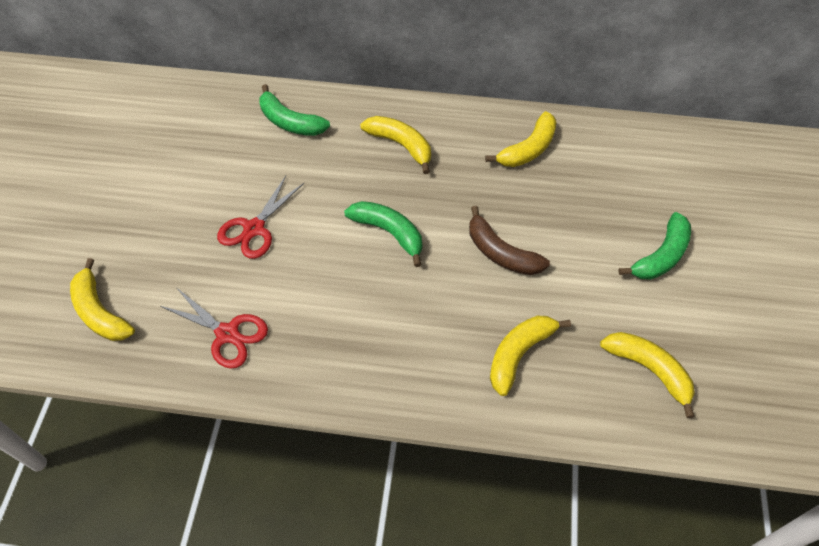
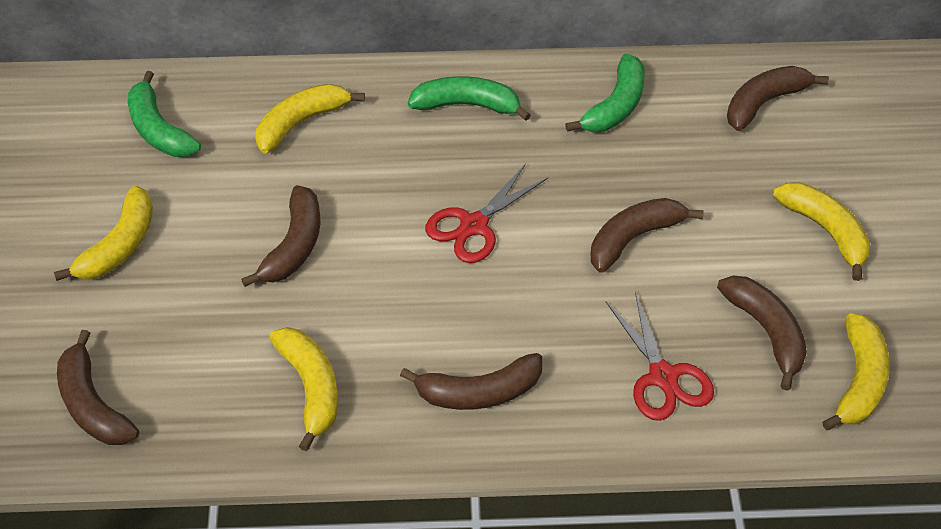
brown banana: [469,206,550,275] = 1 -> [57,330,139,445] [241,185,320,287] [400,353,542,410] [590,198,704,273] [717,275,807,391] [727,66,829,131] = 6

